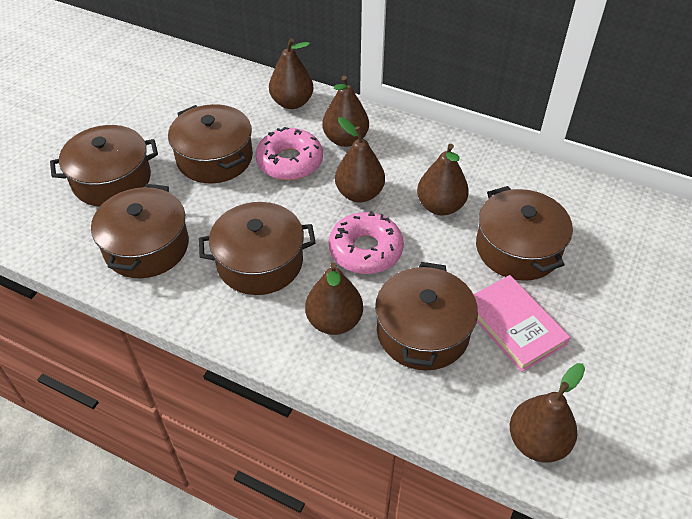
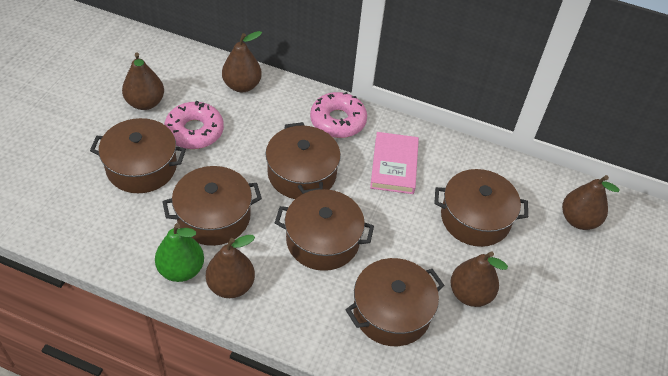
brown pear: [269,38,314,109] [305,262,363,335] [322,76,369,147] [335,117,385,203] [417,143,469,215] [510,363,585,463] = 6 -> [122,52,164,110] [206,235,255,298] [222,31,262,92] [450,251,508,307] [562,175,620,230] = 5
green pear: none = 0 -> [155,223,204,282] = 1

